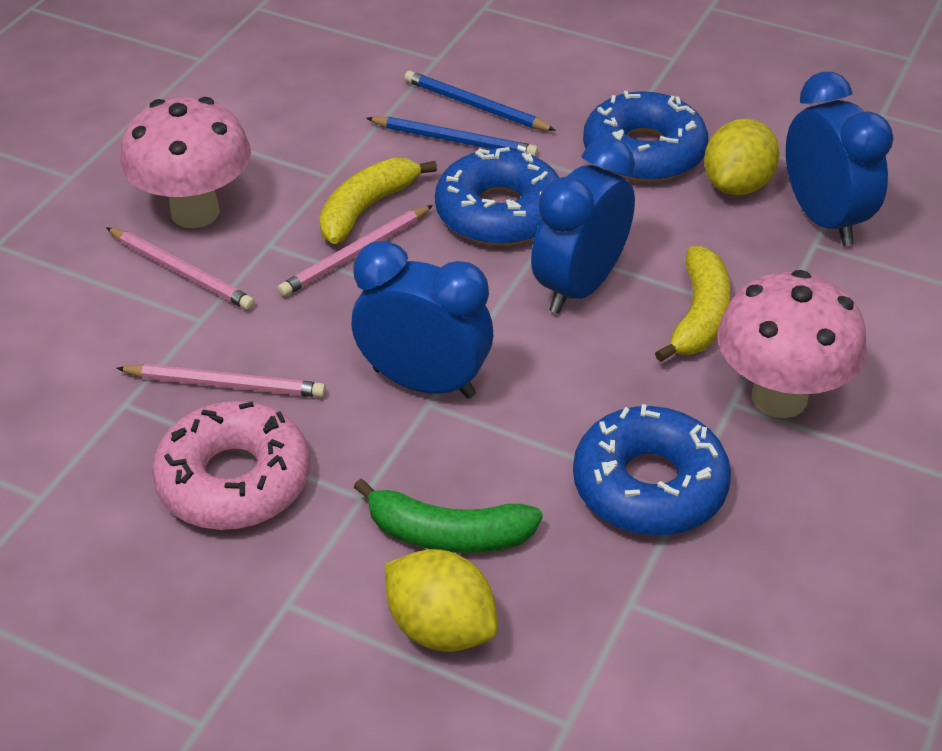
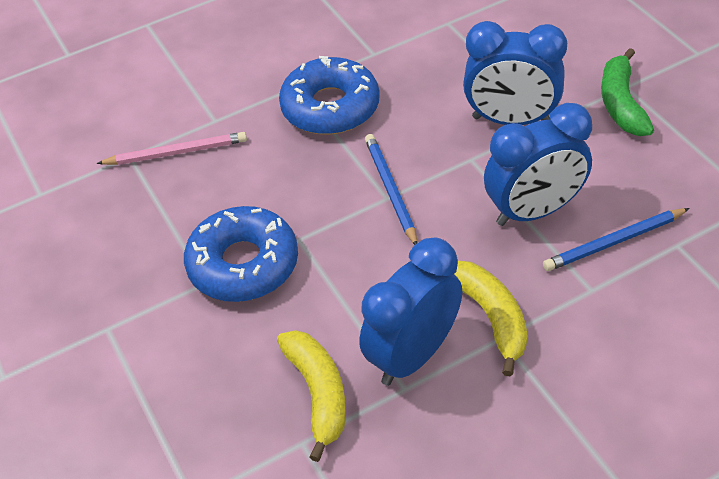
blue donut: [435,147,560,246] [573,404,731,536] [583,91,708,182] = 3 -> [184,206,298,302] [279,56,380,135] = 2
pink donut: [152,401,310,530] = 1 -> none = 0
pink mushroom: [120,97,251,228] [717,270,867,418] = 2 -> none = 0
pink pencil: [106,227,255,310] [116,364,326,397] [278,205,433,297] = 3 -> [97,132,247,165] = 1
yellow lemon: [385,549,498,652] [704,118,779,195] = 2 -> none = 0

